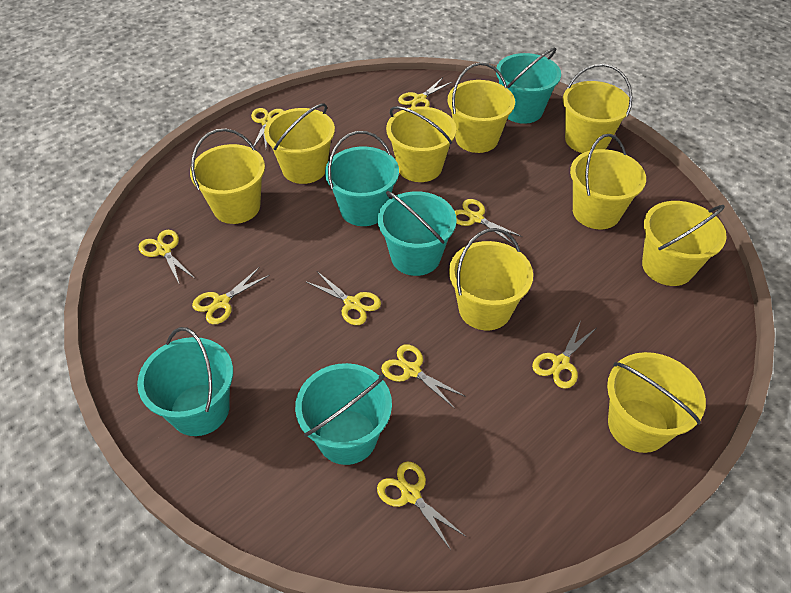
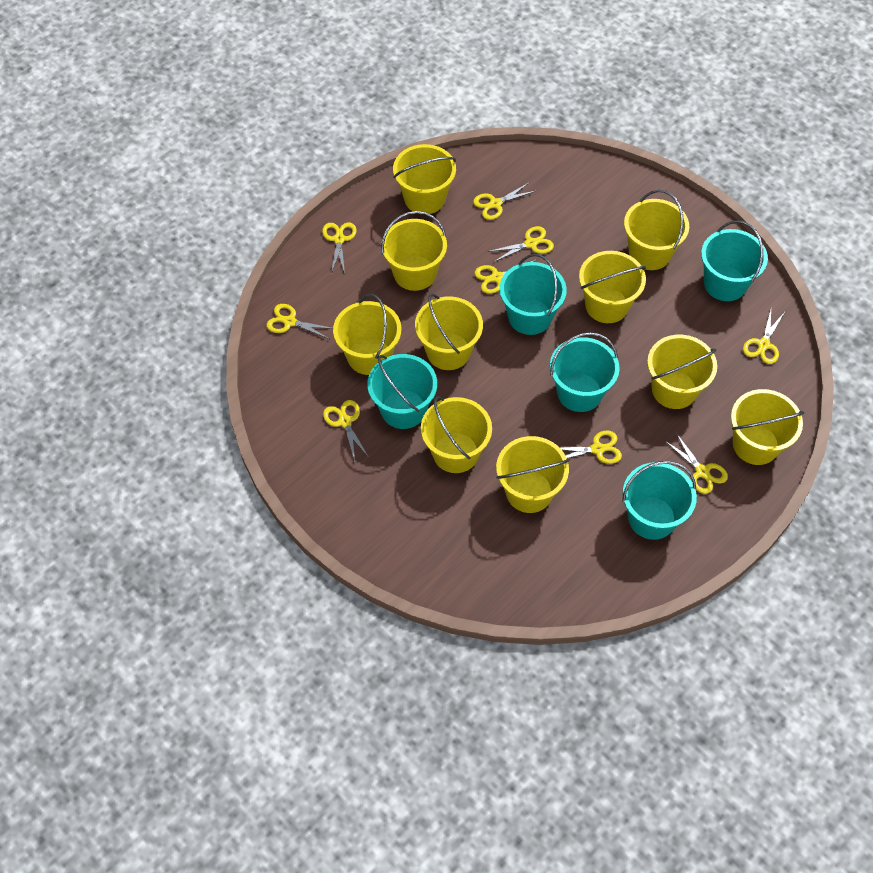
yellow bucket: [190,129,265,224] [264,103,335,184] [386,106,456,182] [448,62,515,153] [449,228,533,330] [563,64,633,153] [570,134,646,229] [607,352,706,453] [642,201,727,286] = 9 -> [333,294,401,375] [381,211,447,291] [393,144,456,215] [415,294,483,370] [421,397,492,473] [496,436,570,513] [579,251,646,323] [624,190,689,270] [647,335,717,409] [731,389,804,465] = 10

